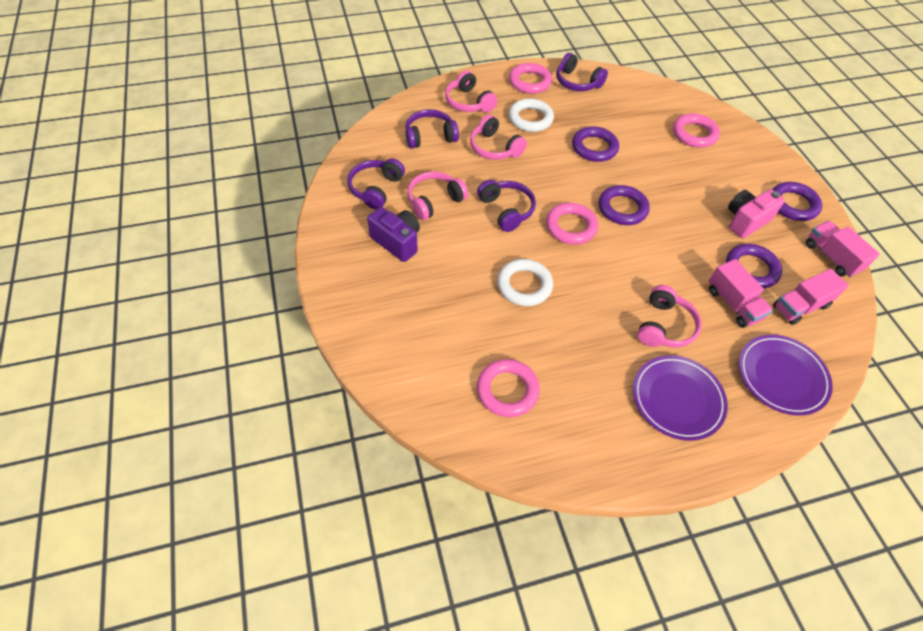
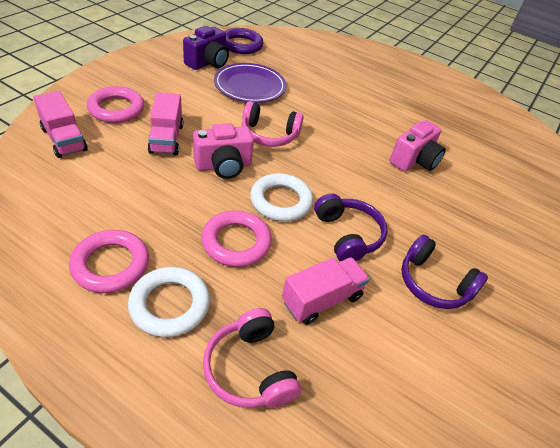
pink camera: [728,189,785,239] = 1 -> [193,123,254,179] [390,120,446,172] = 2
pink headphones: [407,171,468,220] [445,71,497,113] [470,115,527,160] [637,285,702,347] = 4 -> [203,308,301,408] [242,101,304,147] = 2
pink ring: [477,359,540,417] [509,63,552,94] [546,203,598,245] [673,114,720,148] = 4 -> [69,230,149,293] [87,86,144,123] [201,211,272,267] = 3
purple headphones: [347,158,405,210] [405,109,459,149] [477,180,536,232] [556,53,608,91] = 4 -> [314,193,388,261] [401,234,488,309] = 2
purple plate: [633,355,728,441] [739,335,833,416] = 2 -> [214,63,286,103] = 1
purple ring: [572,126,619,162] [598,185,650,225] [726,244,782,288] [772,182,822,221] = 4 -> [224,28,263,54] = 1

